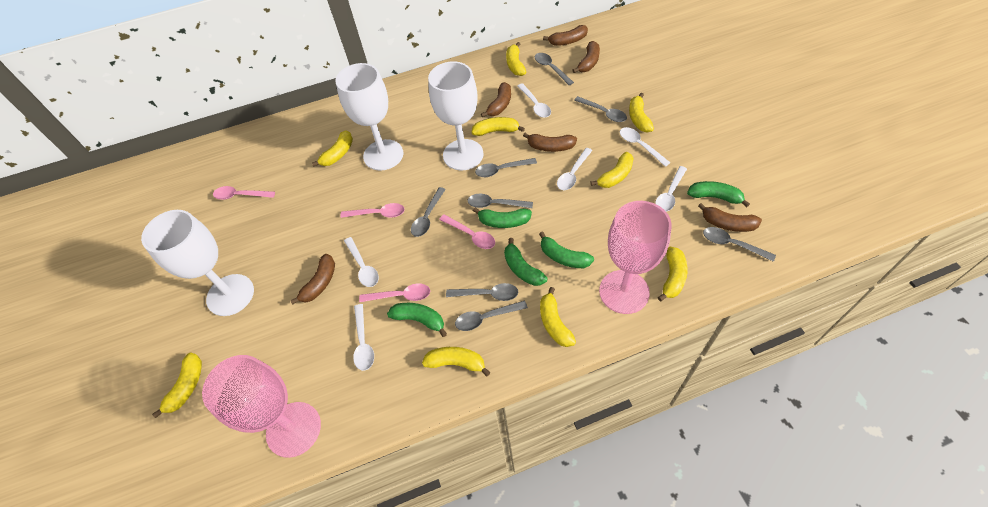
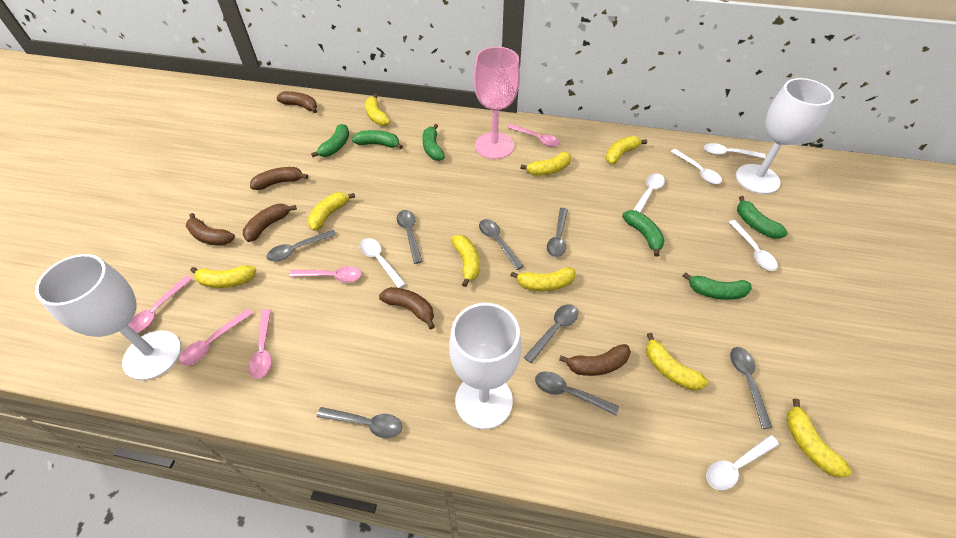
green banana: [387,303,447,337] [473,208,532,228] [504,238,547,286] [539,231,594,268] [687,181,750,207] = 5 -> [311,124,349,157] [352,130,403,149] [422,124,445,161] [622,210,665,257] [682,272,752,300] [737,196,788,239] = 6
pink goblet: [202,355,321,458] [599,201,672,314] = 2 -> [474,47,520,159] = 1
pink spoon: [213,186,275,200] [341,203,405,218] [359,283,430,302] [439,214,495,249] = 4 -> [128,276,192,333] [179,308,253,366] [248,309,272,378] [289,266,362,283] [507,124,560,147] = 5

